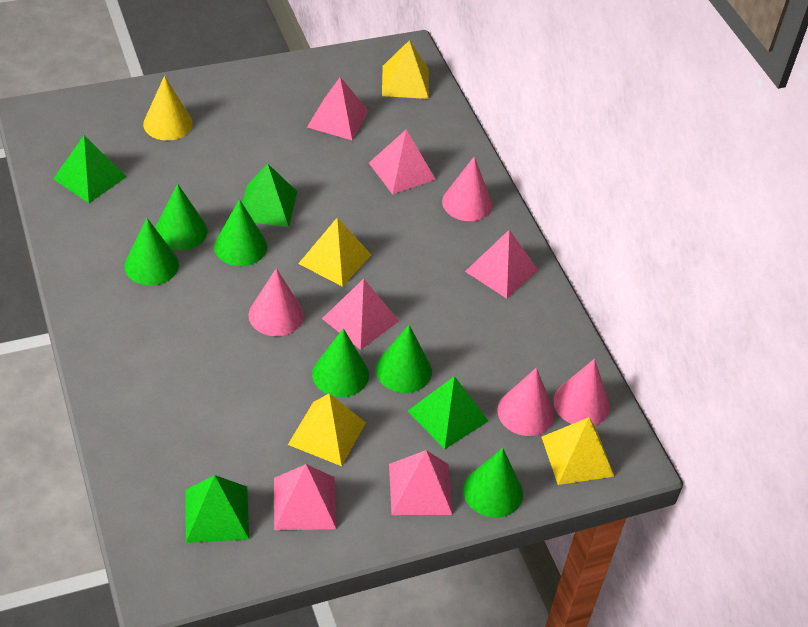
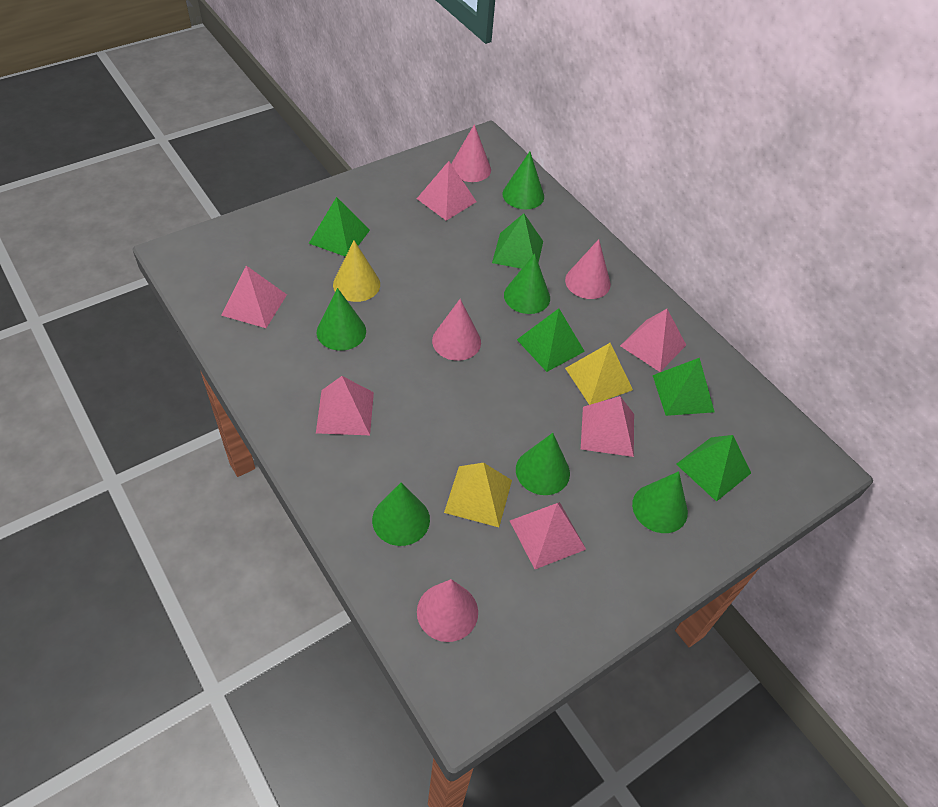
green pyramid: [53,135,126,203] [185,475,249,543] [242,164,297,227] [408,376,488,449] = 4 -> [309,197,370,257] [492,213,543,269] [517,308,585,372] [653,358,715,416] [676,435,751,502] = 5
yellow pyramid: [288,394,366,466] [298,218,371,287] [382,40,429,99] [542,417,614,485] = 4 -> [444,463,512,527] [565,343,633,405] = 2

